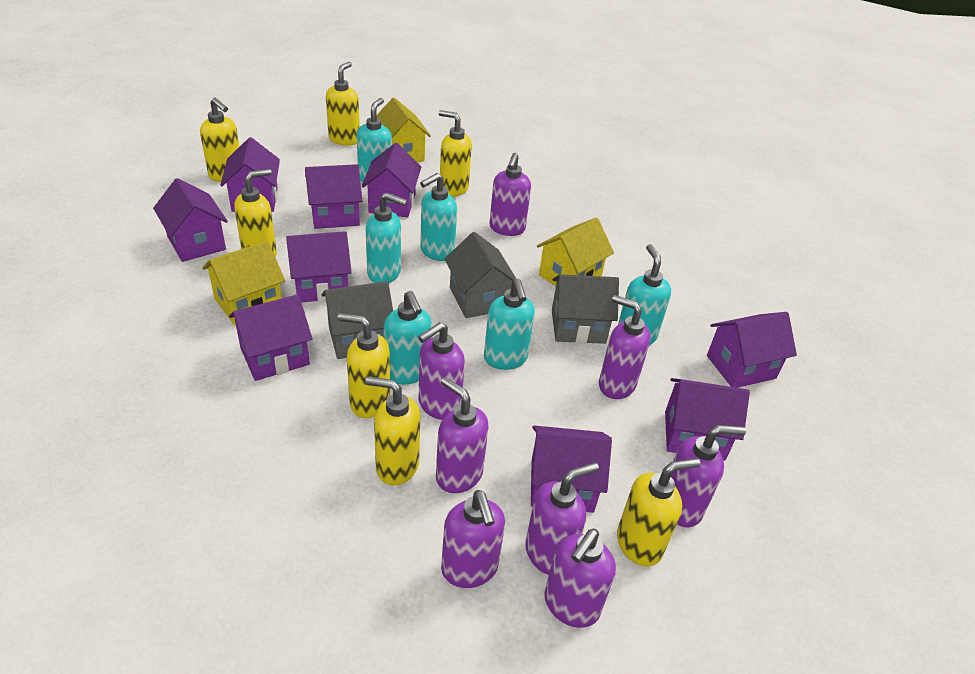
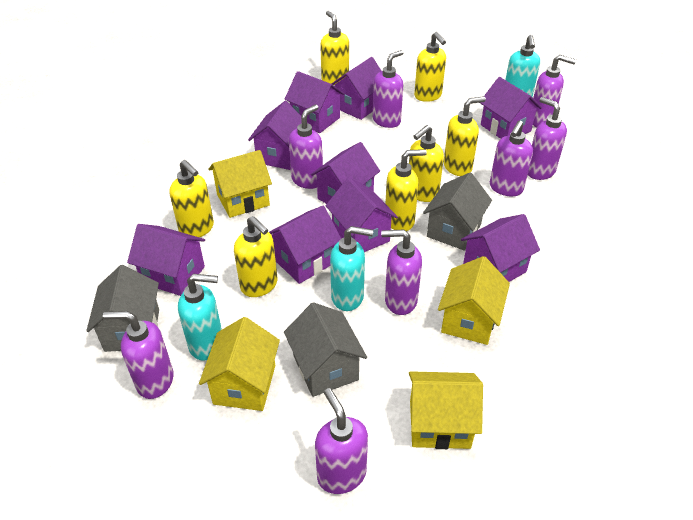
turquoise soap dispenser: [357,98,392,182] [366,192,407,283] [384,291,432,384] [420,173,457,261] [484,279,535,370] [618,244,671,345] = 6 -> [178,274,222,361] [330,226,373,311] [505,35,540,97] = 3
yellow house: [202,241,285,325] [377,98,431,162] [537,218,614,286] = 3 -> [199,317,280,411] [208,150,272,218] [409,371,483,449] [438,256,510,345] = 4

